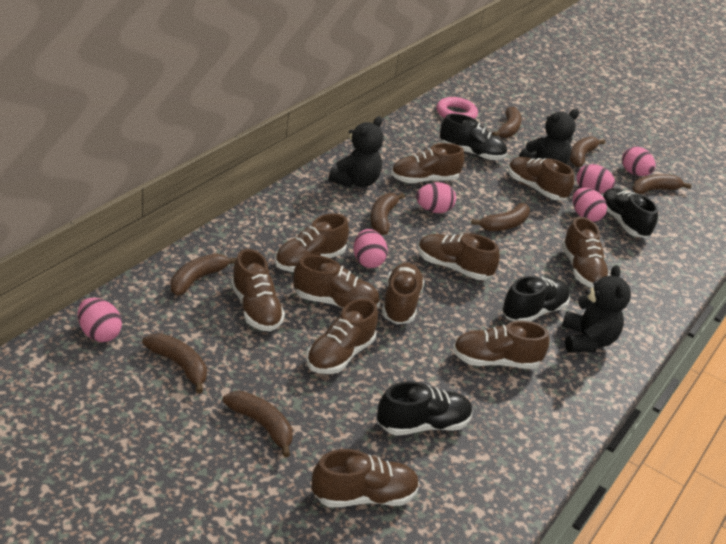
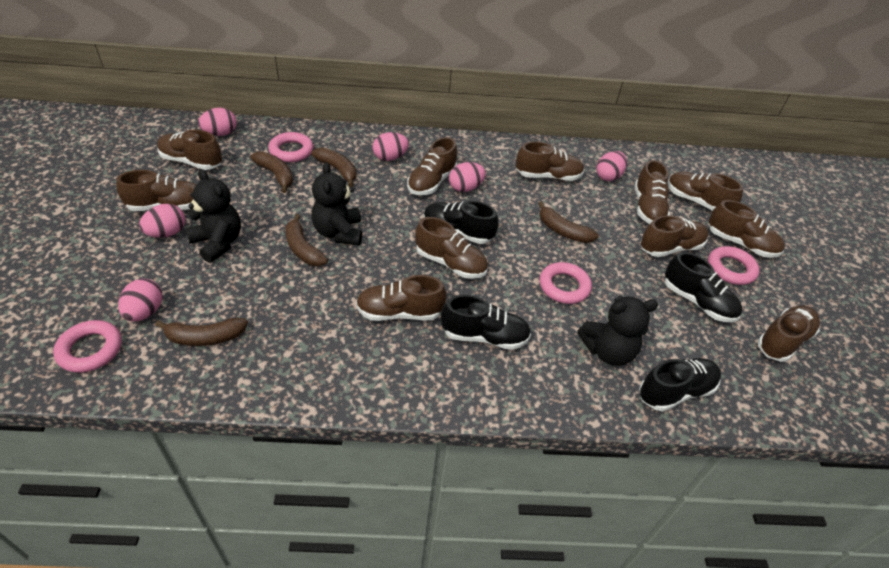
brown banana: [142,333,207,394] [171,253,236,296] [223,391,293,457] [370,193,405,235] [471,203,530,231] [492,107,522,138] [570,136,606,167] [632,174,691,194] = 8 -> [155,318,248,346] [250,151,293,193] [285,214,328,266] [311,147,357,187] [538,202,599,243] = 5
pink ring: [437,97,478,119] = 1 -> [53,320,122,373] [268,132,313,162] [539,262,592,304] [708,246,760,285] = 4

